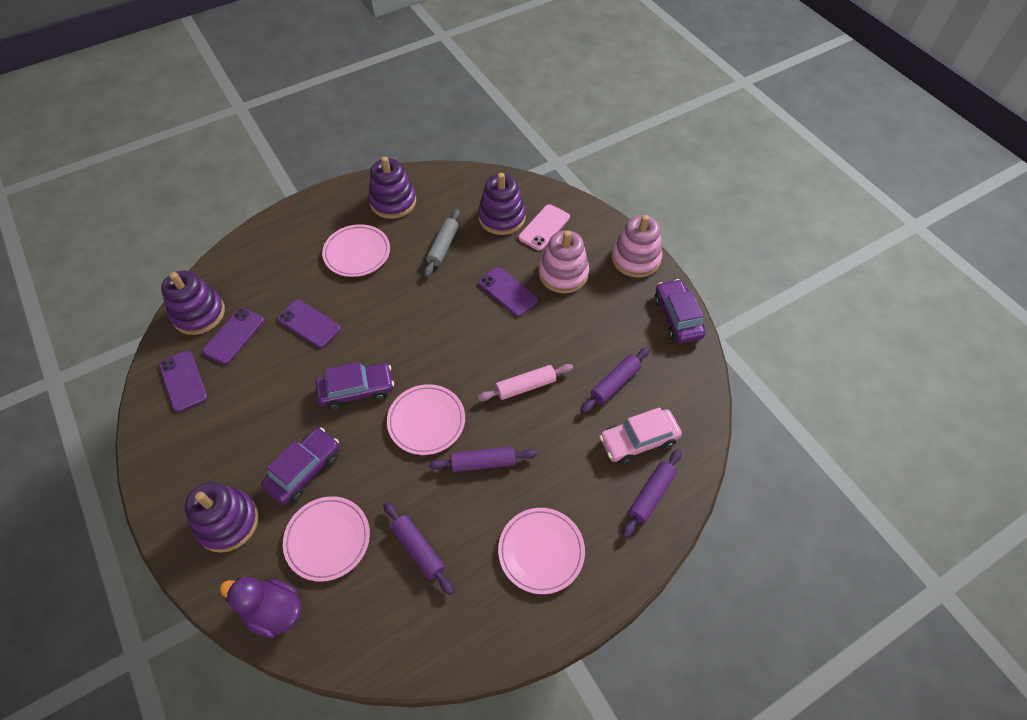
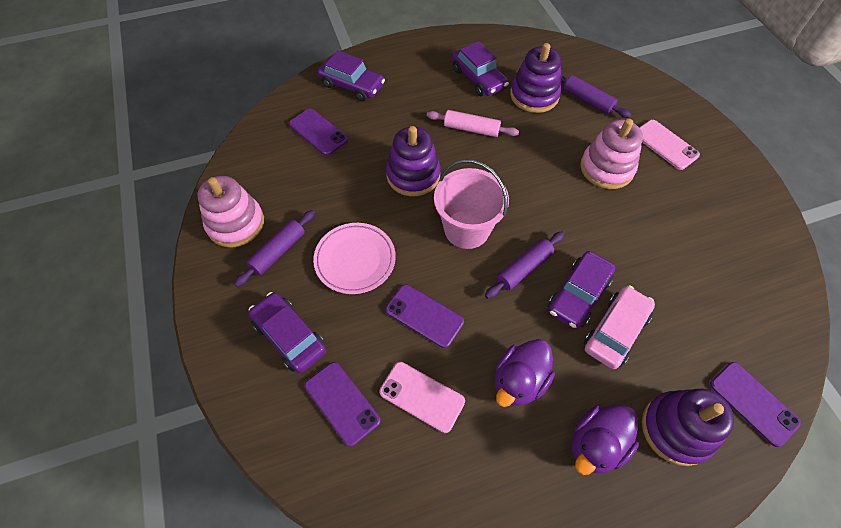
grey rolling pin: [424,209,460,277] = 1 -> none = 0
pink bucket: none = 0 -> [434,159,509,249] = 1
pink phone: [518,204,570,251] = 1 -> [380,362,465,433] [639,120,700,170] = 2
pink plate: [283,496,370,582] [322,224,390,277] [387,384,465,455] [498,508,585,594] = 4 -> [313,223,396,294] = 1
purple car: [261,427,340,504] [315,362,394,410] [654,279,706,343] = 3 -> [248,292,326,373] [317,50,385,101] [452,41,509,96] [548,251,615,329] = 4
purple duck: [220,577,301,638] = 1 -> [495,339,555,407] [572,404,639,475] = 2
purple rolling pin: [383,502,454,595] [429,446,537,472] [581,347,650,413] [622,449,682,538] = 4 -> [234,210,315,287] [485,232,564,299] [561,74,631,118] = 3
purple stacking toy: [161,271,225,335] [184,482,259,553] [368,157,416,219] [478,173,526,235] = 4 -> [386,126,441,196] [510,43,561,113] [642,389,734,466] = 3

